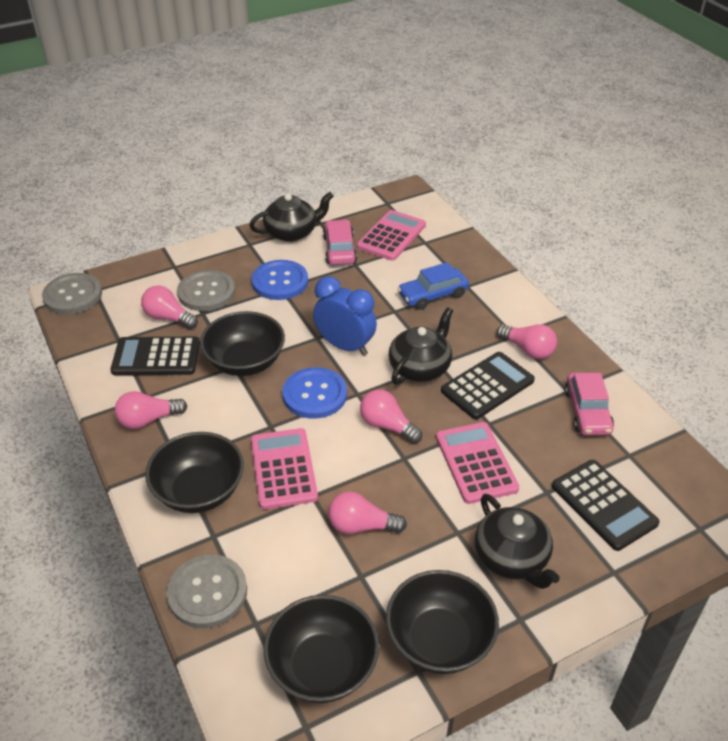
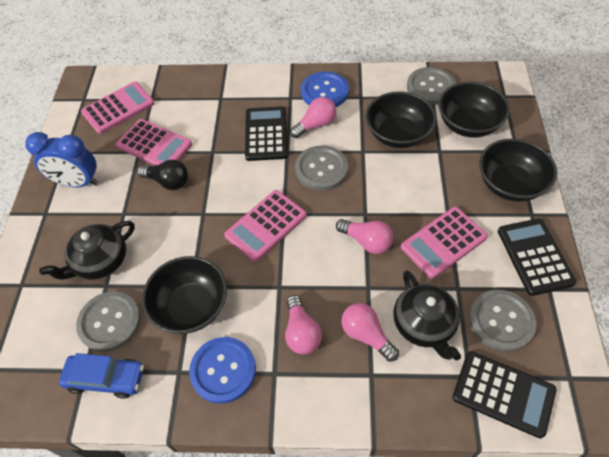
black light bulb: none = 0 -> [137,160,188,190] = 1
black teapot: [249,192,333,242] [389,307,453,385] [475,494,560,589] = 3 -> [39,221,135,280] [393,270,461,360] = 2
grey button: [42,273,102,314] [167,555,247,628] [177,270,235,311] = 3 -> [76,291,141,352] [295,145,348,191] [407,67,456,105] [469,290,536,352] = 4
pink calculator: [251,428,318,510] [357,210,426,261] [436,422,519,504] = 3 -> [81,82,155,134] [116,119,192,166] [224,190,307,262] [401,207,488,279] = 4
pink car: [323,219,357,265] [565,372,614,436] = 2 -> none = 0
pink light bulb: [115,391,187,429] [141,285,198,329] [328,492,407,534] [360,390,422,444] [497,324,557,359] = 5 -> [285,295,322,354] [290,97,337,138] [336,219,393,254] [341,303,399,362] = 4

